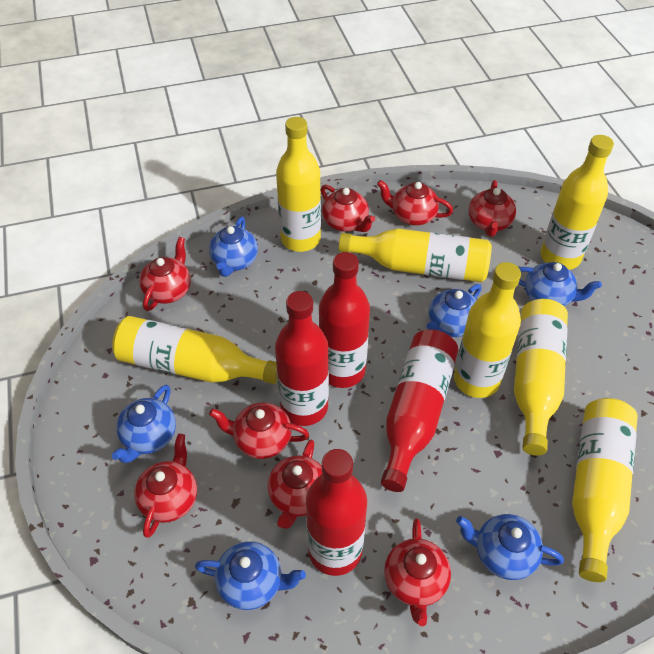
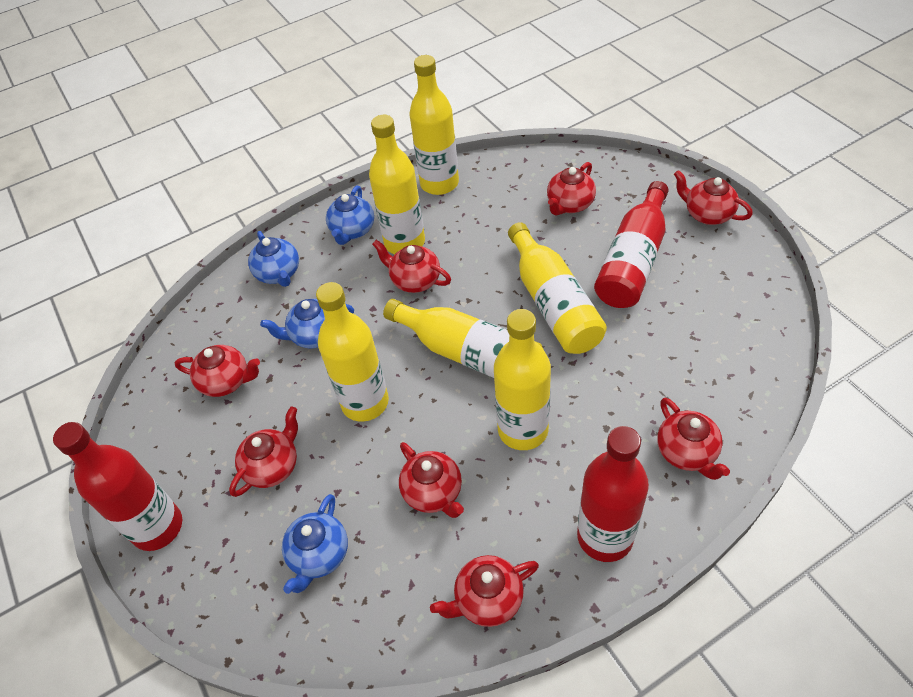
blue teapot: [112,385,176,463] [195,541,306,610] [209,217,258,277] [427,284,481,337] [456,514,564,580] [518,262,602,306] = 6 -> [248,231,299,287] [260,299,354,348] [282,494,348,594] [326,186,374,245] = 4
red bottle: [275,291,329,426] [306,449,367,576] [319,252,370,388] [381,329,458,492] = 4 -> [53,422,182,551] [577,426,649,562] [594,181,669,308] = 3
yellow bottle: [112,316,277,384] [276,117,321,252] [339,229,492,282] [454,262,521,398] [514,299,568,456] [541,135,614,270] [572,398,638,582] = 7 -> [316,282,389,422] [369,115,425,254] [383,299,544,378] [409,55,459,195] [494,309,551,450] [508,222,607,354] = 6

